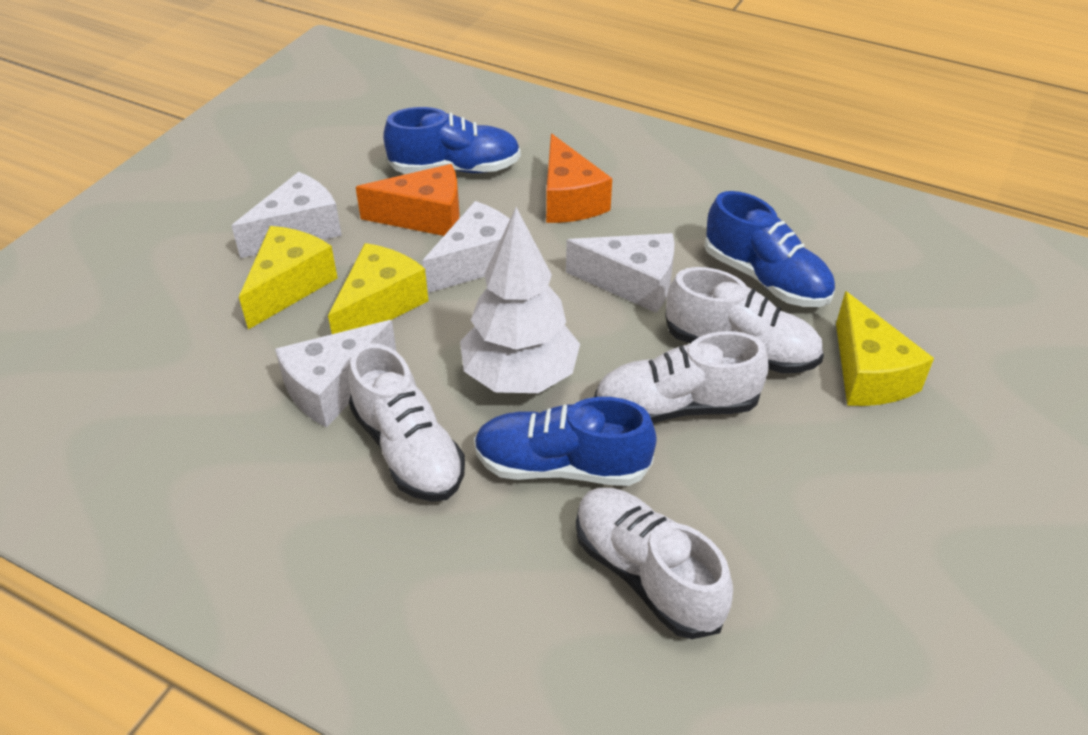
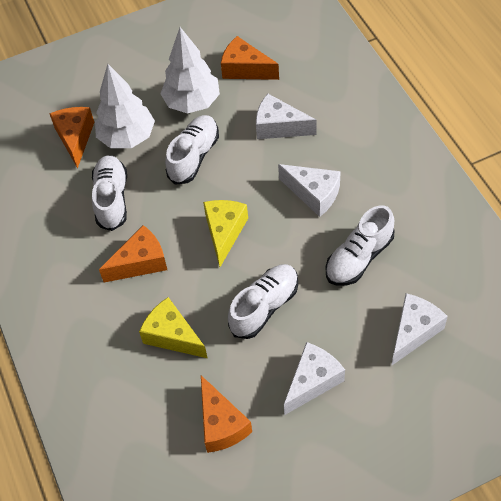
blue shoe: [383,107,521,174] [474,397,657,486] [705,191,835,307] = 3 -> none = 0
orange cheese: [356,164,459,236] [546,133,612,223] = 2 -> [49,107,94,168] [99,225,167,282] [201,375,252,453] [221,36,279,80] = 4
white tree: [460,207,580,393] = 1 -> [95,64,155,148] [160,27,220,113] = 2
yellow cheese: [239,226,338,330] [328,243,429,334] [836,291,934,406] = 3 -> [139,297,207,358] [203,200,248,267] = 2

